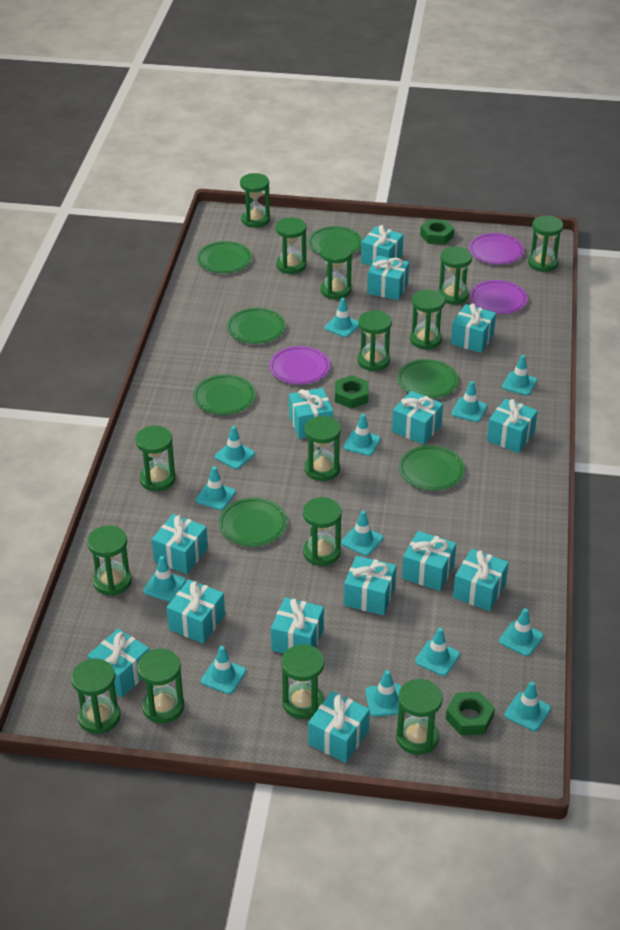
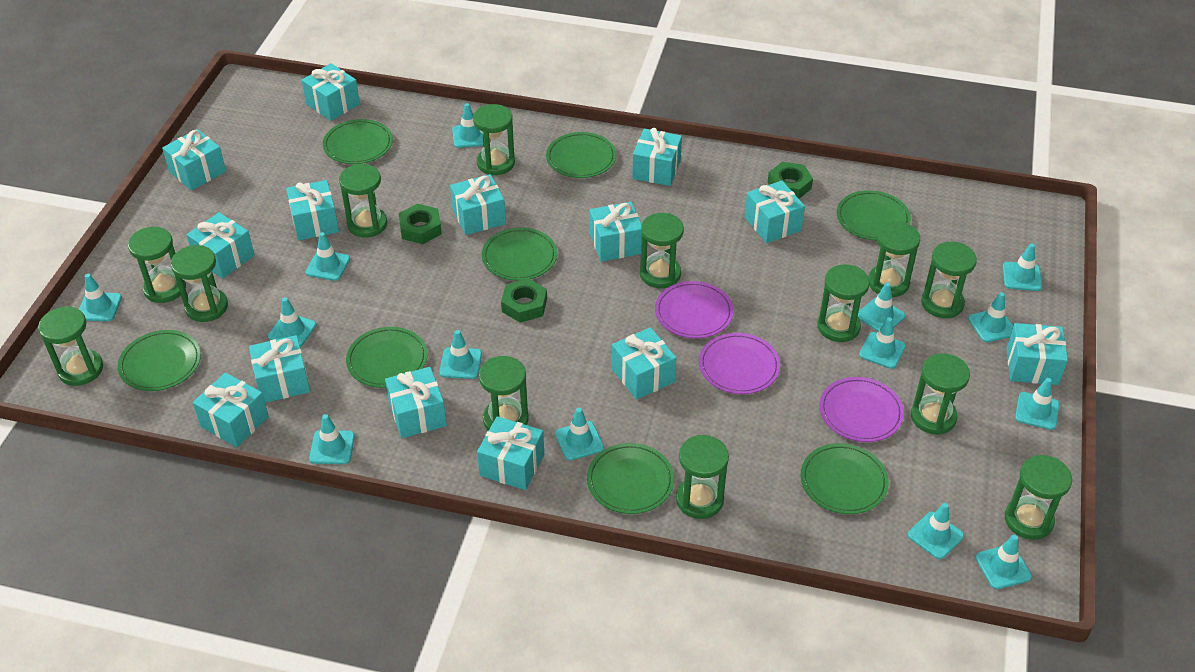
green hourglass: [71,659,121,734] [87,525,132,596] [135,426,176,491] [137,649,184,723] [240,173,270,228] [276,217,306,274] [281,644,324,719] [303,497,342,566] [305,416,341,481] [320,242,352,300] [358,310,392,371] [396,679,443,755] [410,290,445,350] [438,247,472,305] [528,215,563,272] = 15 -> [38,306,103,386] [128,227,186,303] [171,245,228,322] [339,164,387,238] [473,104,515,175] [479,356,529,431] [640,213,684,288] [676,435,729,519] [817,264,870,342] [868,221,920,297] [911,353,970,435] [921,242,977,318] [1005,455,1072,540] = 13
green plate: [193,375,255,415] [196,241,252,273] [219,498,287,546] [227,308,285,344] [308,226,362,255] [397,359,459,398] [399,445,465,490] = 7 -> [118,330,201,391] [323,119,393,164] [346,327,428,388] [482,228,557,281] [546,132,616,178] [587,443,674,514] [800,443,889,514] [837,190,911,241] = 8
turquoise traffic cone: [143,556,186,602] [196,466,236,510] [201,646,246,694] [215,426,255,469] [325,298,359,337] [341,511,383,556] [344,414,381,456] [365,670,406,717] [415,628,460,676] [452,381,487,422] [499,608,544,656] [502,355,537,396] [504,681,551,731] = 13 -> [79,274,122,321] [268,297,317,347] [306,232,350,281] [309,414,355,464] [439,330,482,379] [452,103,483,148] [555,408,604,460] [858,282,905,331] [859,317,906,369] [908,503,964,559] [968,292,1013,342] [975,535,1032,589] [1002,243,1042,291] [1015,378,1059,430] = 14

